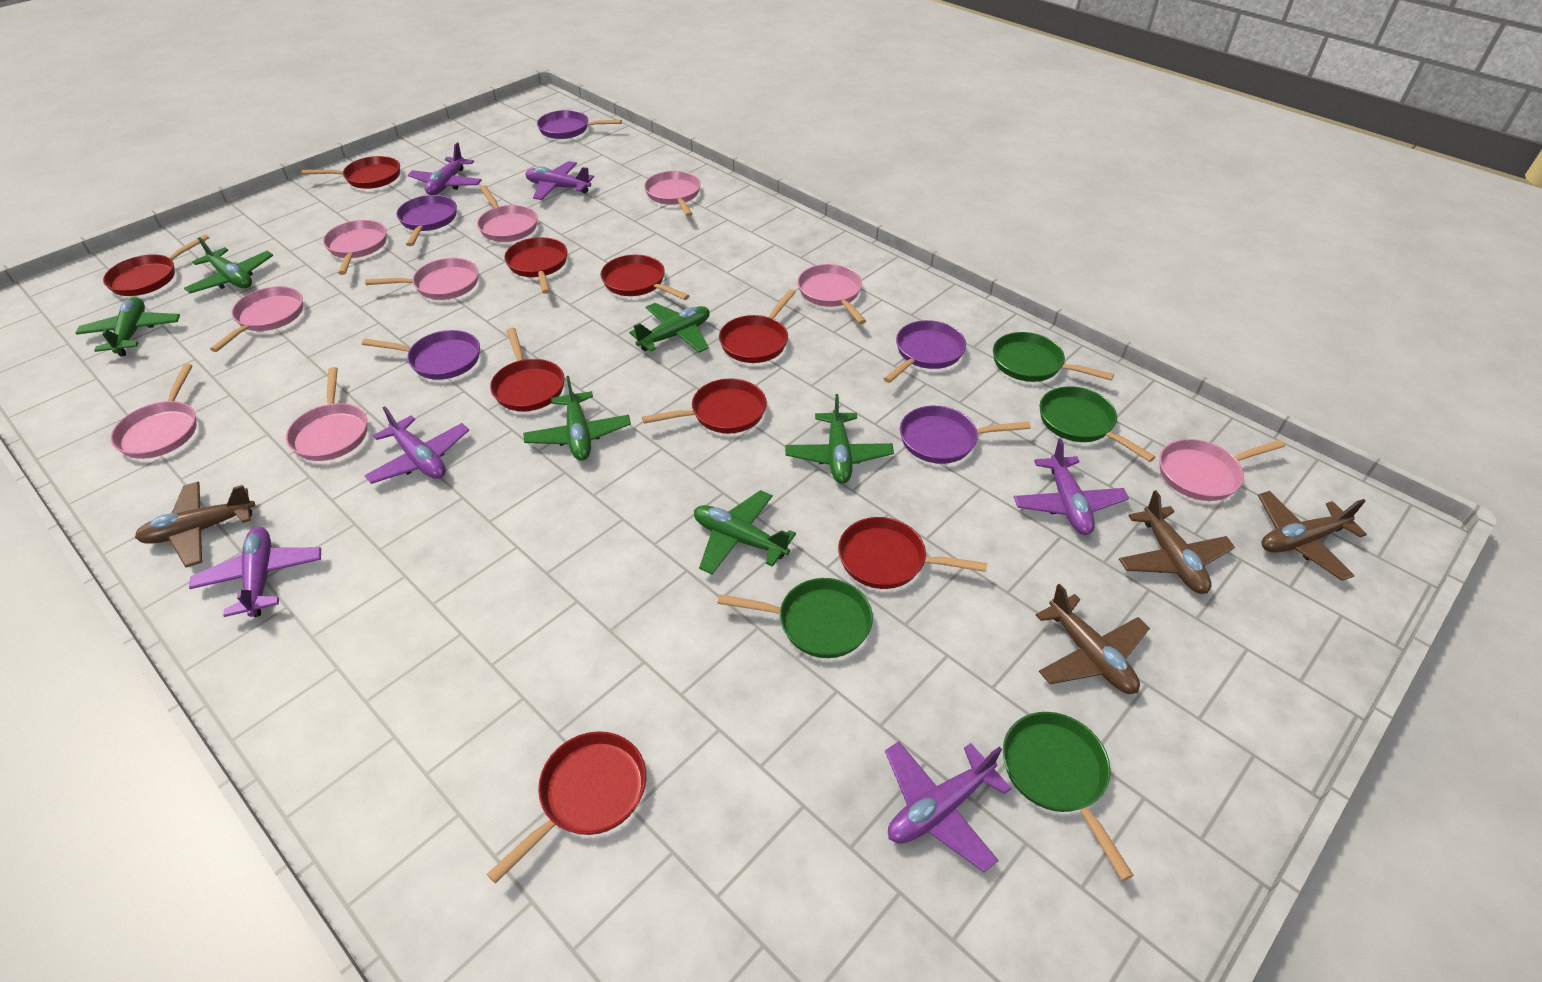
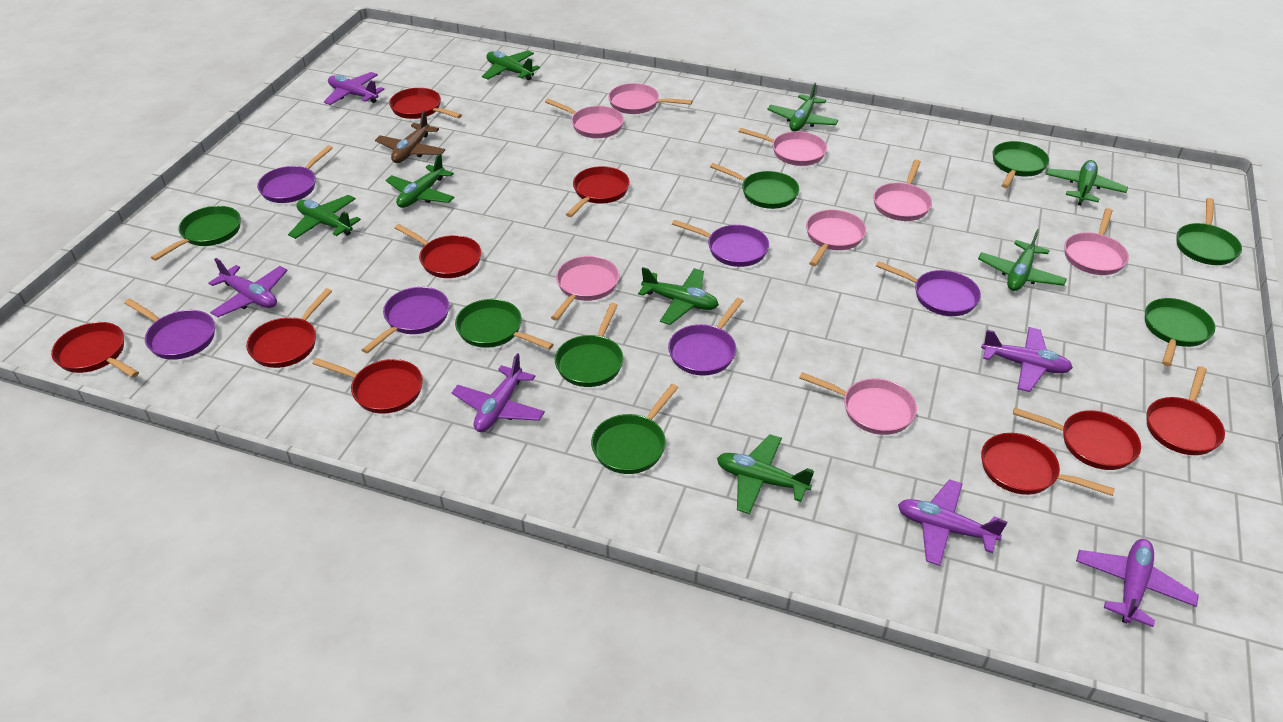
brown plane: [135,482,255,567] [1036,584,1150,694] [1119,490,1235,594] [1258,491,1367,581] = 4 -> [375,111,445,163] = 1
green pan: [717,578,873,658] [993,332,1114,382] [1003,712,1134,881] [1040,386,1156,462] = 4 -> [151,206,241,261] [455,299,554,350] [555,303,623,387] [591,384,678,474] [710,163,799,209] [993,141,1049,188] [1145,298,1215,366] [1177,198,1242,265] = 8
green plane: [75,297,180,357] [184,237,273,293] [523,376,631,461] [629,303,710,353] [694,490,796,575] [785,394,894,484] = 6 -> [288,195,361,239] [386,153,455,208] [482,50,540,80] [638,267,719,325] [717,434,814,514] [767,83,839,131] [978,229,1067,291] [1046,160,1128,205] = 8
pink pan: [111,364,197,459] [210,286,303,352] [286,367,367,461] [323,220,387,275] [365,258,479,300] [477,185,538,242] [644,171,701,217] [797,264,866,324] [1159,439,1285,501] = 9 -> [545,99,624,138] [551,256,619,321] [608,83,692,114] [739,128,827,166] [799,372,917,435] [806,210,866,266] [873,160,932,221] [1064,208,1129,275] = 8
purple pan: [362,330,480,380] [396,195,457,246] [537,110,622,139] [884,320,966,383] [900,406,1031,464] = 5 -> [124,299,215,360] [257,145,333,203] [362,287,449,354] [668,298,743,376] [672,220,769,267] [876,261,981,316] = 6

